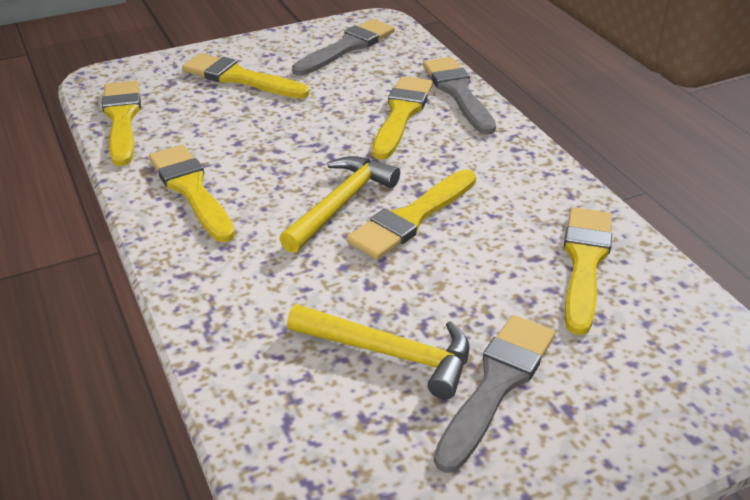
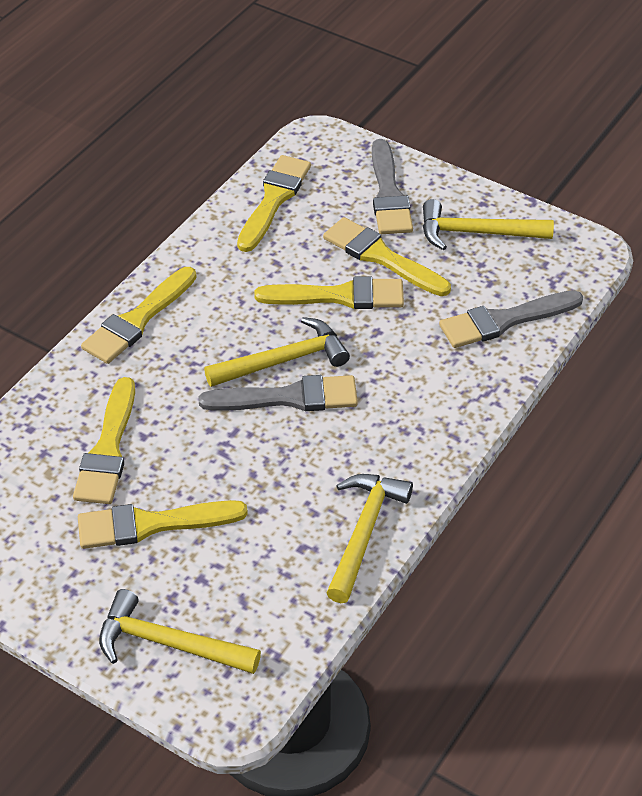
yellow hammer: [279,156,400,253] [287,304,470,399] = 2 -> [99,589,261,674] [204,317,350,387] [326,474,413,603] [423,199,554,250] = 4

